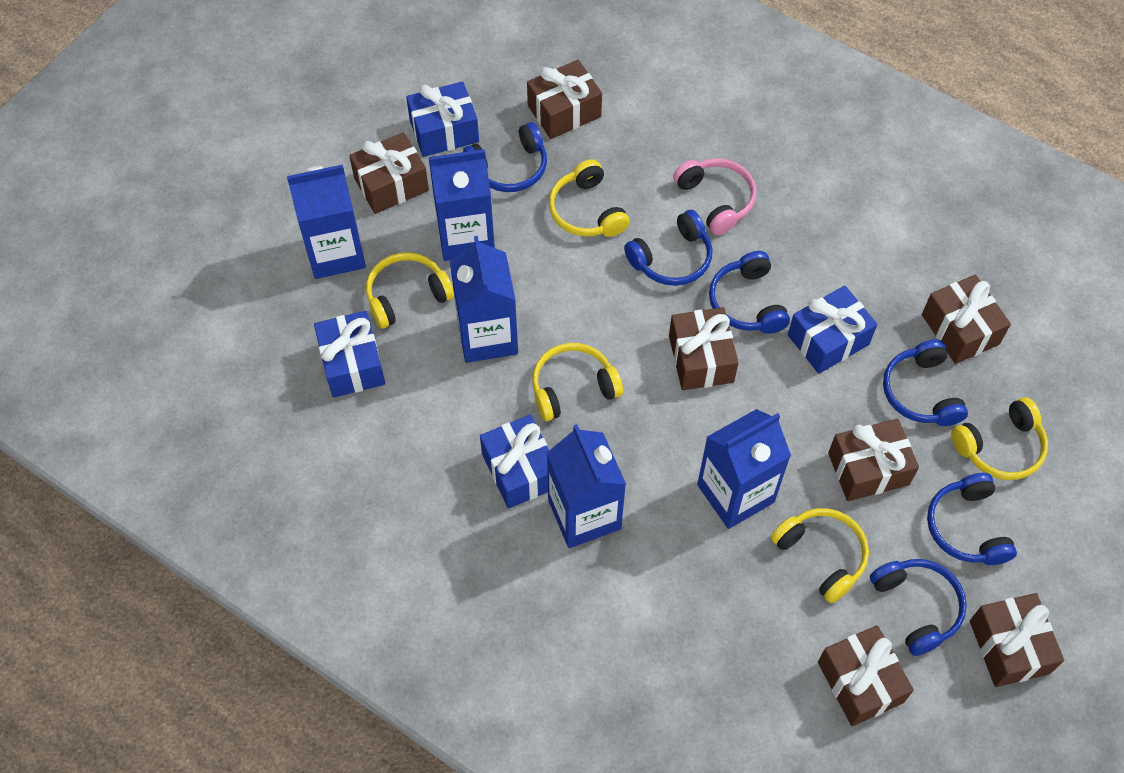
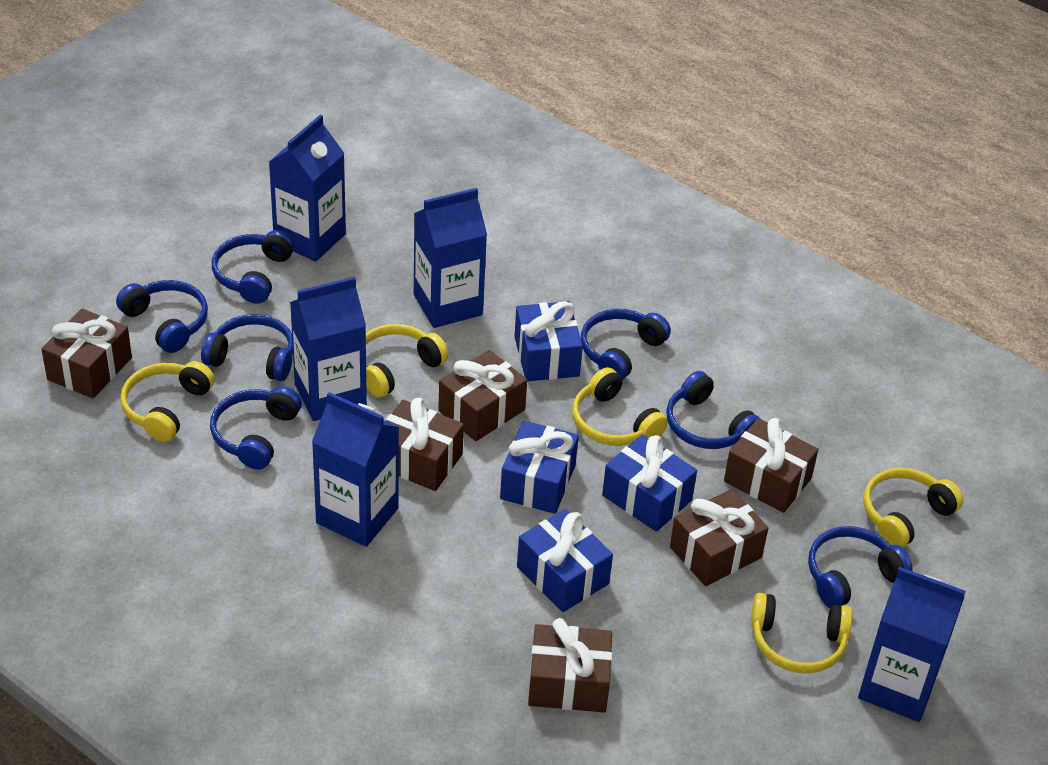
blue headphones: [463,122,547,192] [624,210,713,286] [709,251,790,334] [870,559,967,656] [883,339,968,426] [927,473,1017,565] = 6 -> [116,280,208,353] [201,314,293,381] [210,386,302,470] [212,230,295,304] [581,309,671,380] [666,371,761,449] [808,526,913,608] = 7
brown gift: [349,132,429,214] [527,60,602,139] [669,307,739,390] [818,625,914,726] [828,419,919,501] [922,275,1011,364] [970,593,1064,687] = 7 -> [42,309,132,399] [386,398,464,491] [438,350,527,441] [528,618,612,712] [670,489,768,586] [724,418,818,513] = 6
pink headphones: [673,158,756,235] = 1 -> none = 0

